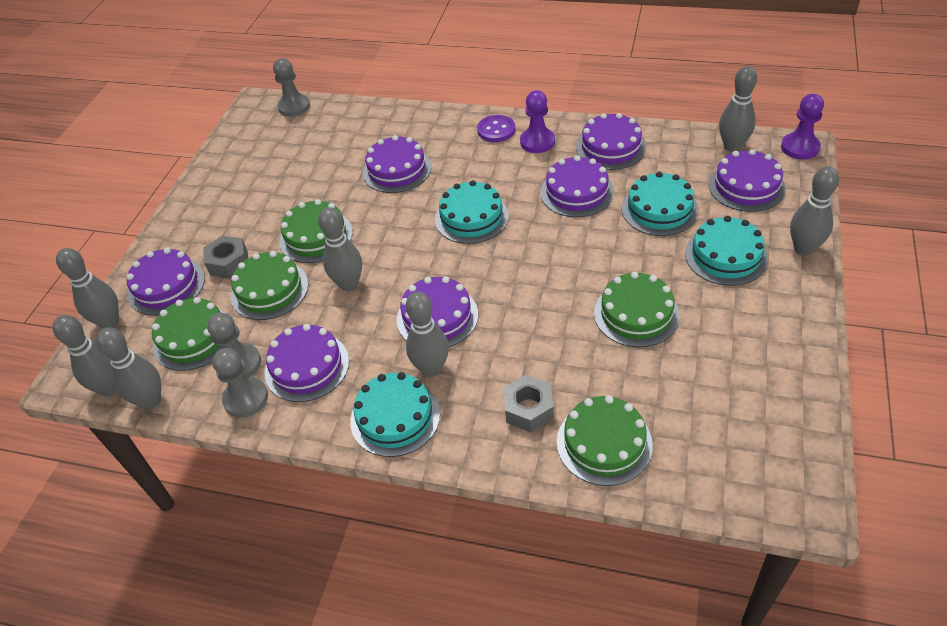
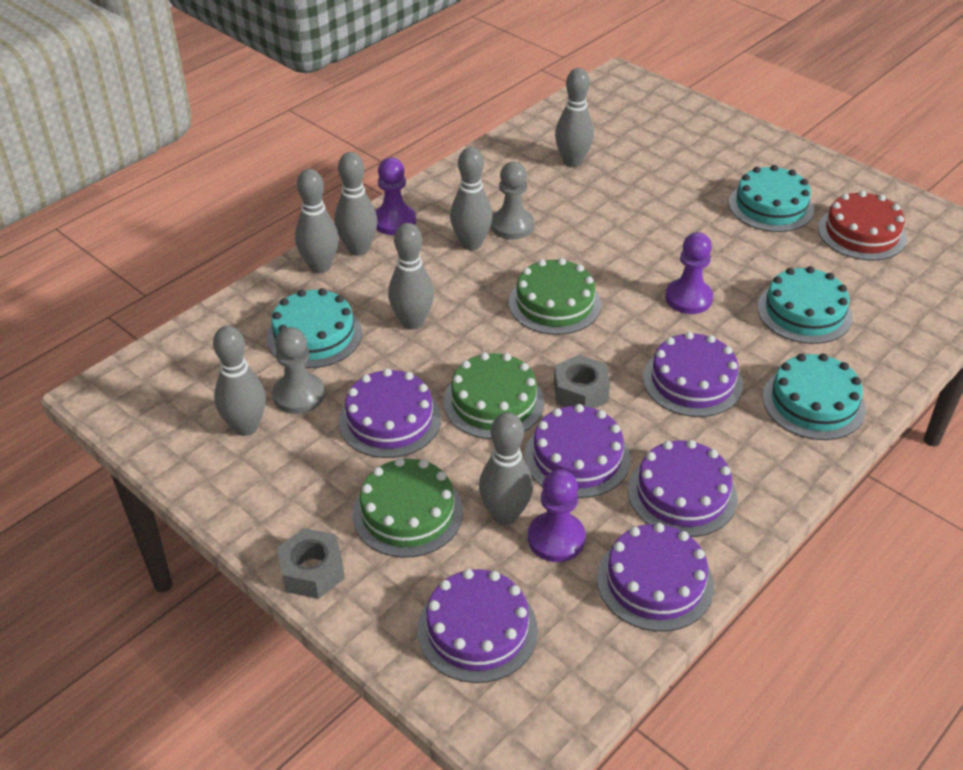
green cake: [152,297,227,371] [231,251,308,320] [279,199,353,263] [557,395,653,486] [594,272,680,347] = 5 -> [353,458,463,558] [443,352,544,439] [509,258,601,335] = 3
grey pawn: [207,313,261,377] [212,348,268,418] [273,58,310,117] = 3 -> [272,327,325,414] [490,162,534,240] = 2
purple button: [477,115,515,142] = 1 -> none = 0
purple cake: [126,248,205,316] [265,324,349,402] [363,135,431,193] [397,276,478,347] [540,155,614,217] [576,113,646,170] [708,149,786,212] = 7 -> [339,368,441,458] [417,569,538,683] [524,404,630,498] [597,523,714,632] [628,440,737,537] [643,332,743,417] = 6
purple pawn: [520,90,555,153] [781,94,824,160] = 2 -> [375,158,416,235] [528,469,586,562] [665,232,713,314] = 3
red cake: none = 0 -> [818,191,907,261] = 1

